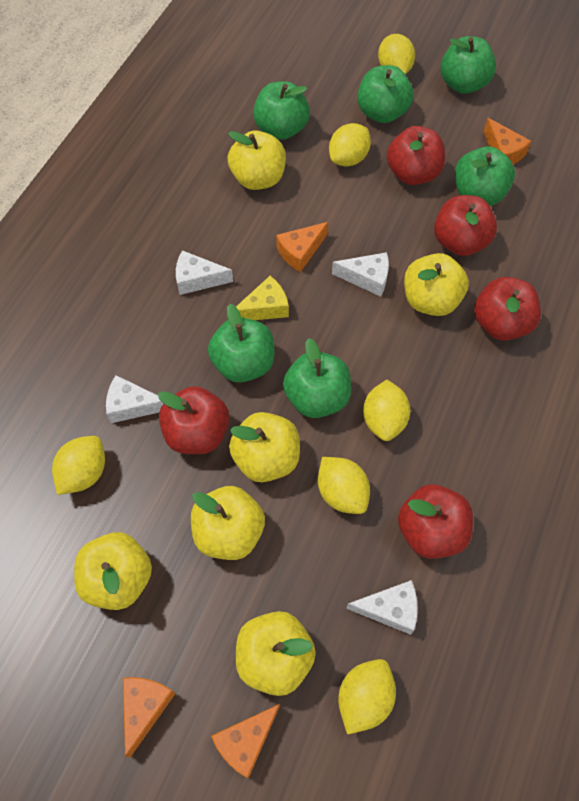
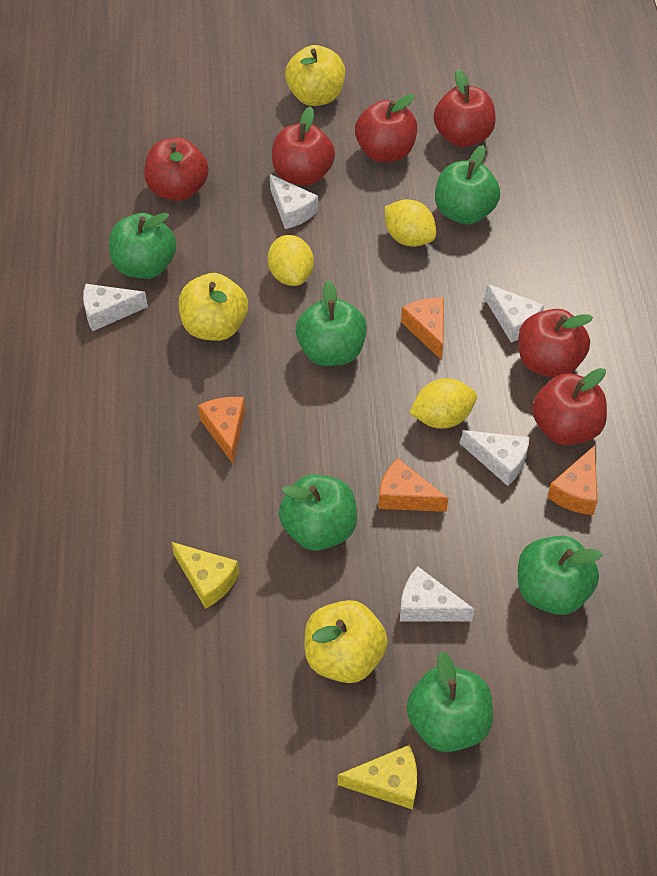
red apple: [158,386,229,454] [387,126,445,185] [398,484,473,559] [434,195,497,256] [474,277,541,341] = 5 -> [144,137,209,201] [272,106,335,186] [355,94,417,162] [434,69,496,147] [518,309,593,378] [532,368,607,445] = 6
white cheese: [106,375,164,423] [176,250,233,295] [332,252,389,297] [346,580,418,635] = 4 -> [83,284,148,331] [270,174,318,229] [400,566,474,622] [461,430,530,486] [485,284,544,342] = 5
yellow apple: [74,532,152,610] [191,486,265,560] [228,131,286,190] [229,412,300,482] [236,611,316,696] [404,253,469,316] = 6 -> [179,273,248,341] [285,45,345,106] [305,600,388,683] = 3
yellow cheese: [236,276,289,320] = 1 -> [172,542,239,609] [338,745,417,810] = 2
yellow lemon: [52,436,105,495] [318,457,370,514] [329,123,371,166] [338,659,396,735] [363,380,411,441] [378,34,415,74] = 6 -> [268,235,314,286] [385,199,436,247] [409,378,477,429] = 3

